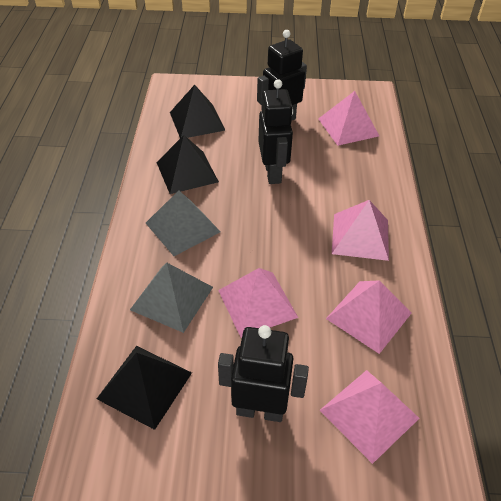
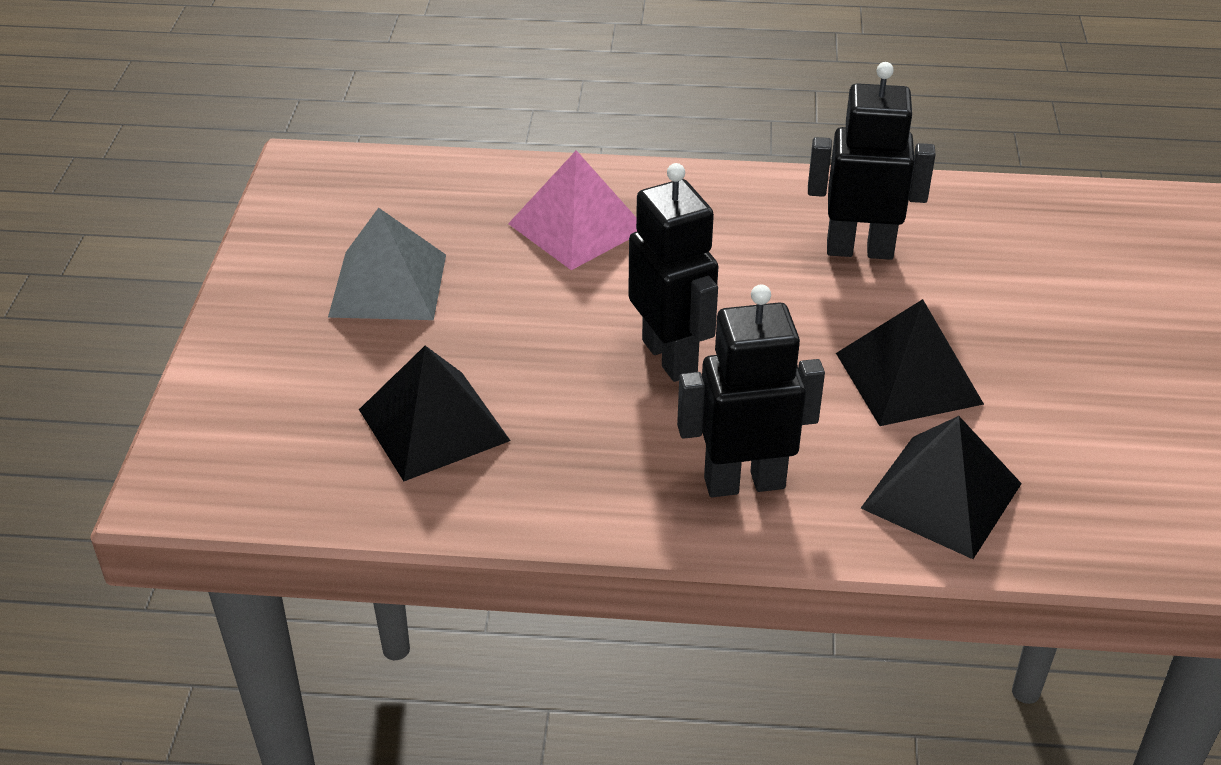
grey pyramid: [130,263,213,333] [146,191,221,256] = 2 -> [328,208,446,320] = 1
pink pyramid: [218,268,298,338] [318,91,379,146] [320,370,420,464] [326,280,412,354] [332,200,389,261] = 5 -> [508,150,637,270] = 1

